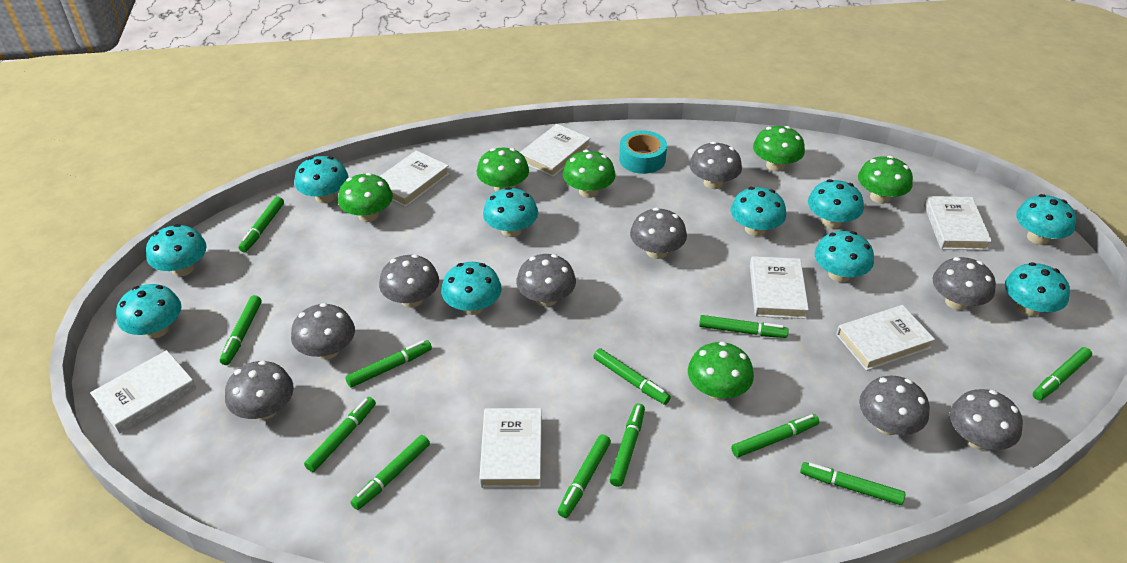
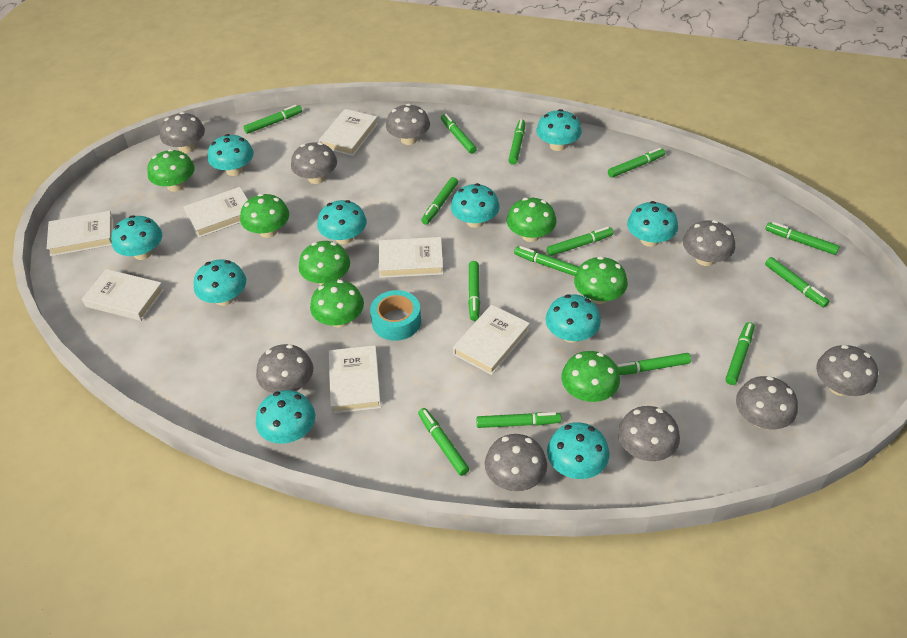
green marker: [220,295,262,365] [239,197,284,252] [304,397,376,472] [345,340,432,388] [351,435,430,510] [558,434,611,518] [593,348,671,405] [610,403,645,487] [699,315,789,338] [731,414,819,457] [800,462,905,505] [1033,347,1092,401] = 12 -> [244,105,302,134] [418,408,469,476] [421,177,458,225] [441,114,477,154] [468,261,480,321] [476,412,561,428] [508,120,525,165] [514,246,579,276] [547,227,614,256] [608,148,665,178] [616,353,691,375] [725,322,754,385] [765,257,829,307] [766,222,840,255] = 14
green mushroom: [338,173,393,222] [477,148,529,192] [563,150,616,198] [688,341,754,400] [753,126,805,172] [858,156,913,204] = 6 -> [147,149,195,192] [240,194,289,238] [299,241,350,285] [310,280,364,328] [507,198,557,242] [562,351,620,402] [574,256,628,304] = 7

